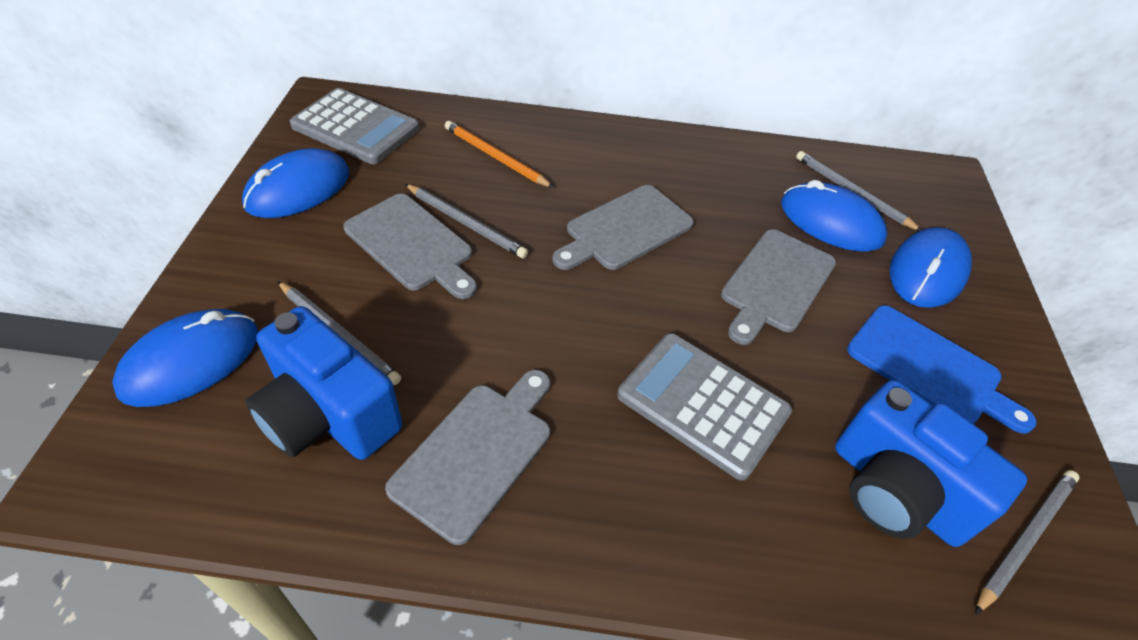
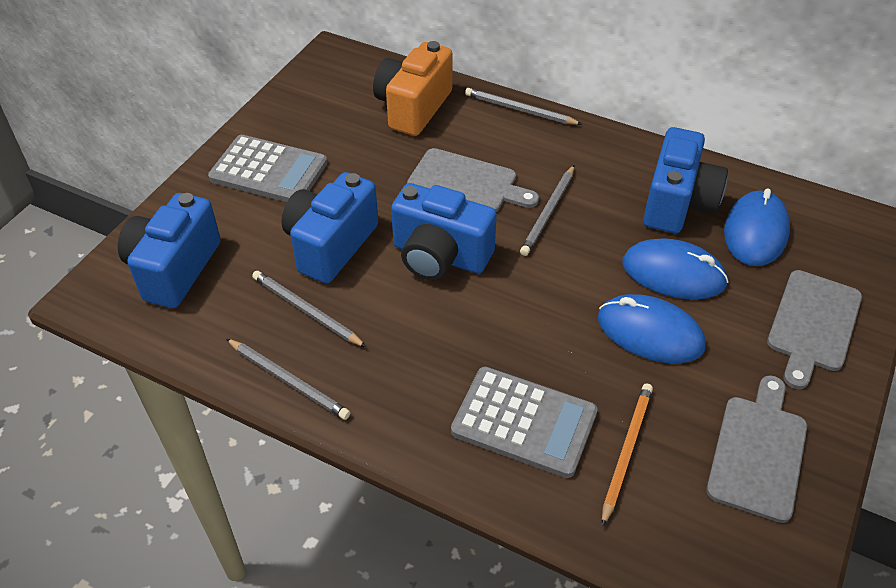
blue camera: [245,306,402,460] [835,380,1027,547] = 2 -> [118,193,221,308] [281,172,378,283] [391,183,497,280] [643,127,728,233] = 4
blue cutting board: [847,305,1037,434] = 1 -> none = 0
blue mouse: [112,309,259,407] [242,148,349,218] [781,180,887,252] [890,227,972,308] = 4 -> [598,294,706,363] [622,238,729,299] [724,189,790,266] = 3
grey cutting board: [343,194,477,299] [385,370,550,545] [552,185,694,270] [721,229,836,345] = 4 -> [407,148,539,212] [706,375,807,523] [767,270,862,389] = 3
orange camera: none = 0 -> [373,41,453,136] = 1

